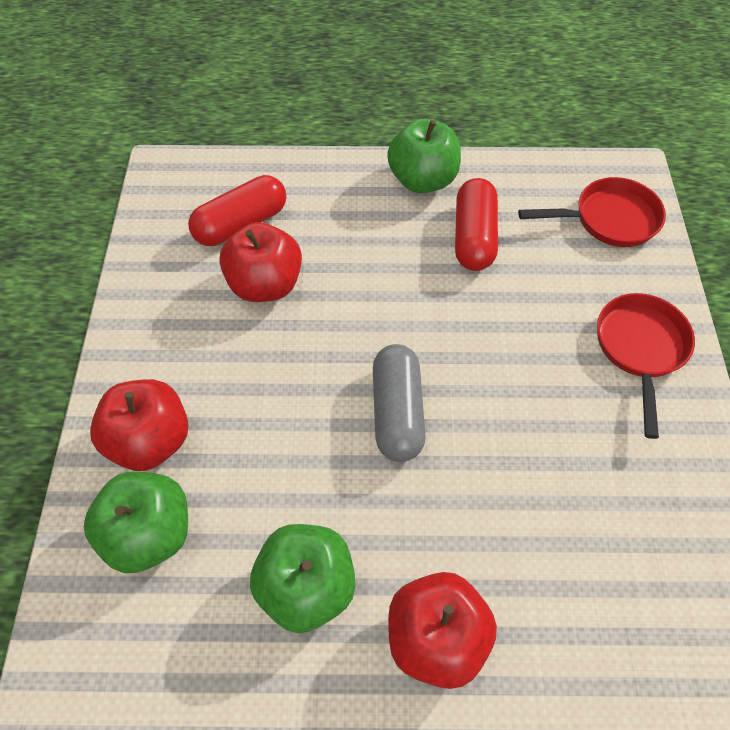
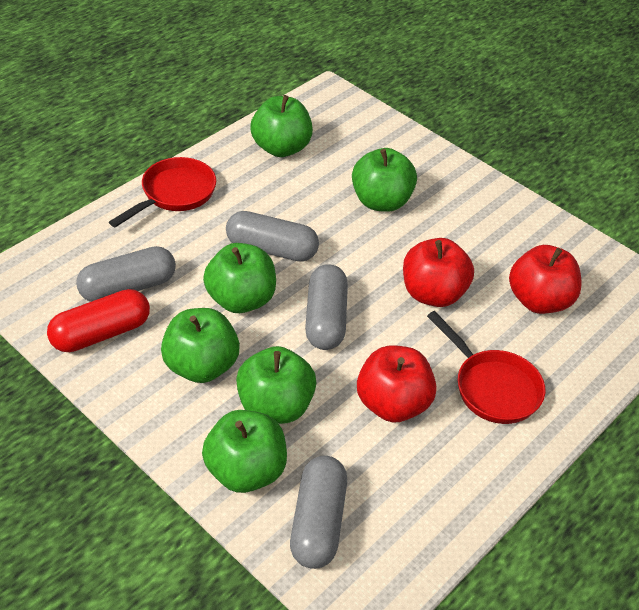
green apple: [84,472,188,573] [250,524,356,633] [387,118,461,193] = 3 -> [161,308,240,383] [202,410,287,493] [203,243,276,313] [236,346,316,424] [250,95,313,157] [352,148,417,212] = 6
grey capsule: [373,344,425,462] = 1 -> [76,246,176,302] [226,211,319,262] [290,456,347,569] [305,264,348,350] = 4
red capsule: [188,175,286,246] [455,178,498,271] = 2 -> [47,289,150,352] = 1

